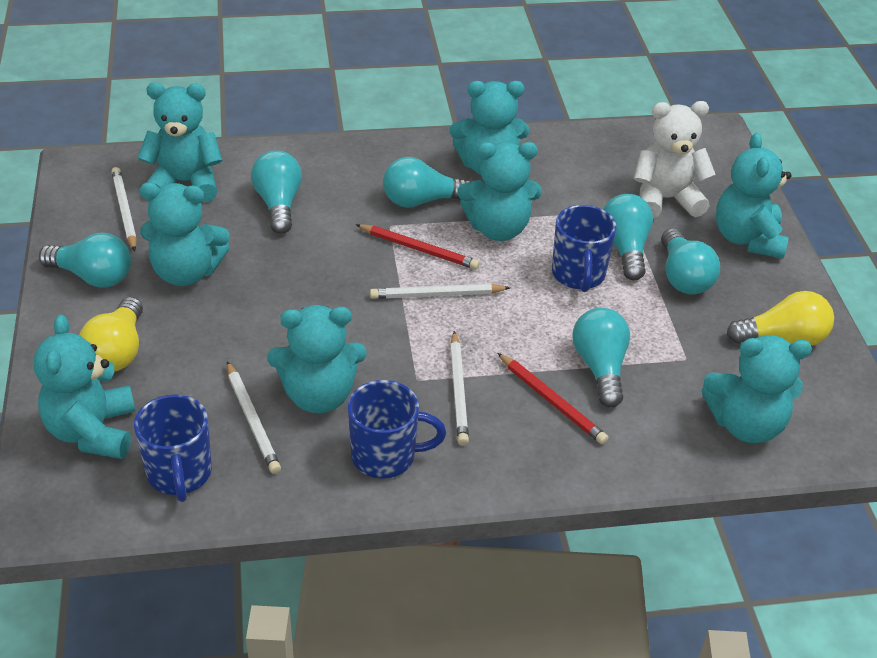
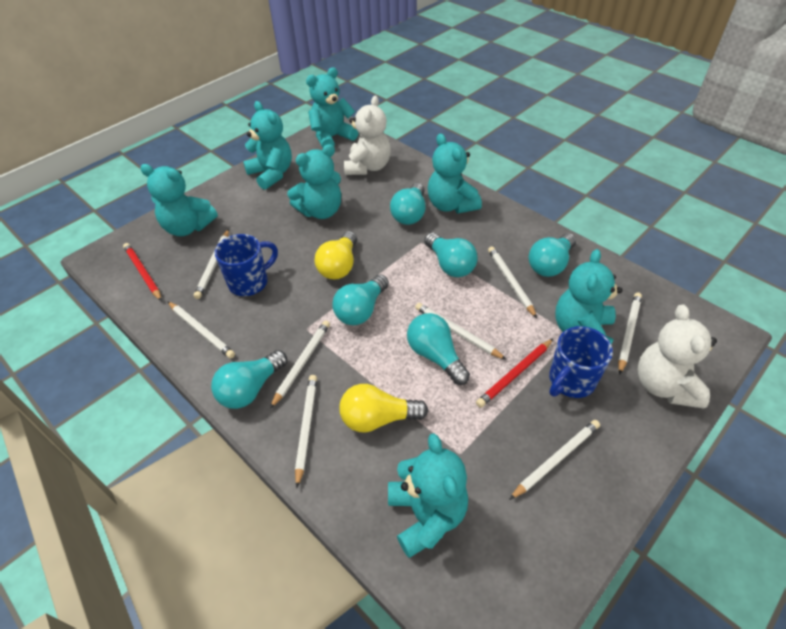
blue mug: [134,394,212,502] [348,380,446,479] [552,205,616,292] = 3 -> [215,234,278,296] [549,326,613,398] = 2
turquoise teddy bear: [34,315,135,459] [138,83,223,202] [140,182,230,286] [267,305,367,414] [450,81,529,175] [457,142,542,241] [701,335,812,443] [716,133,791,259] = 8 -> [140,164,218,236] [243,101,292,190] [287,144,341,219] [306,67,359,148] [388,433,468,558] [428,133,482,214] [555,249,622,344] = 7
white pencil: [111,167,137,251] [227,361,281,474] [370,284,510,299] [450,331,469,445] = 4 -> [168,302,235,359] [194,229,229,299] [270,320,330,409] [295,375,317,488] [415,303,507,360] [488,246,537,318] [509,420,600,500] [618,292,642,375] = 8
white teddy bear: [634,101,716,219] = 1 -> [344,95,391,175] [637,304,717,409] = 2

